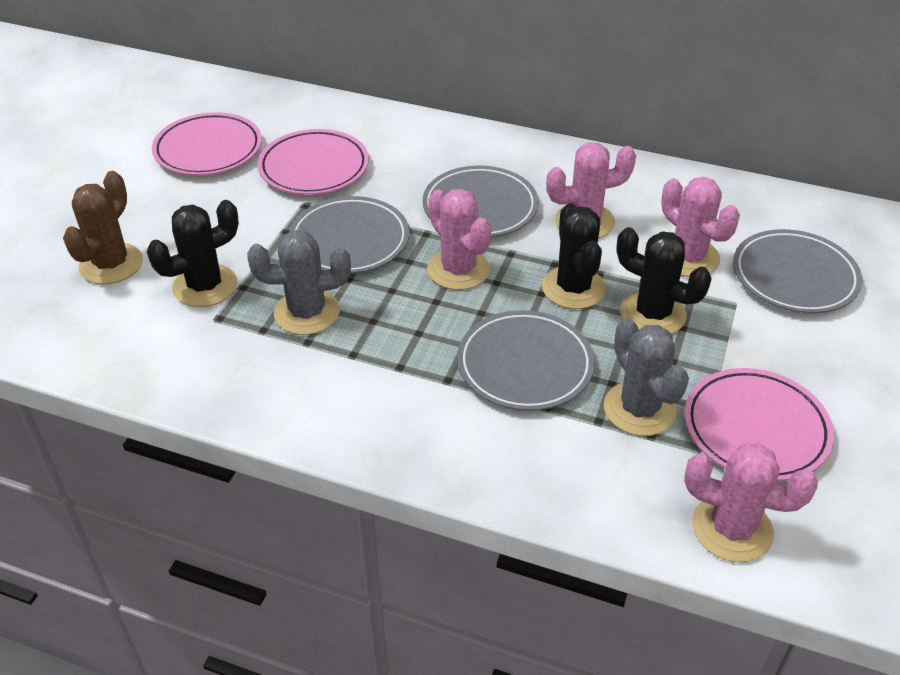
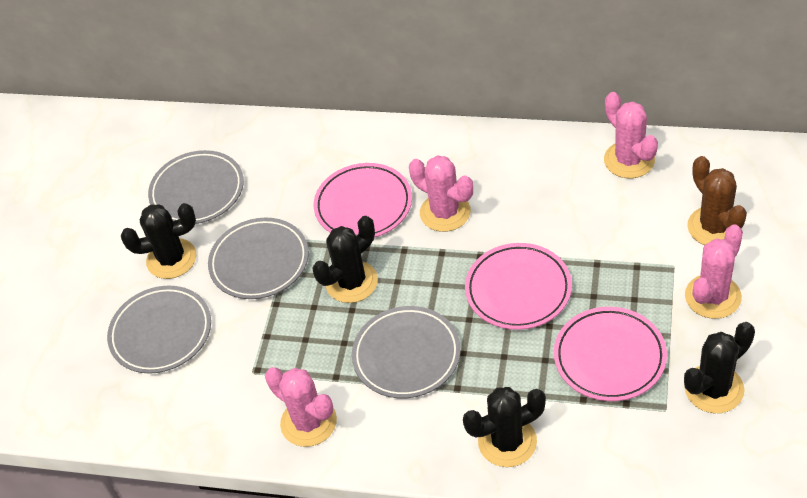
black cactus: [147,200,239,307] [542,203,606,309] [616,227,712,334] = 3 -> [121,203,196,279] [312,216,378,303] [463,387,546,467] [684,322,755,413] = 4
grey cactus: [247,230,351,335] [604,318,689,436] = 2 -> none = 0

